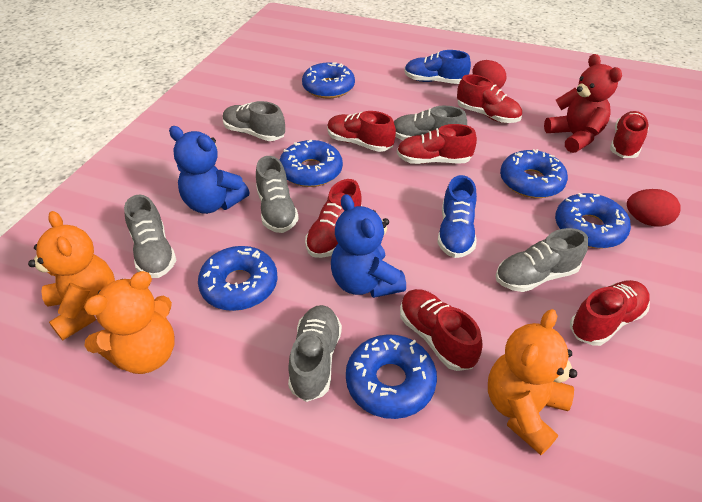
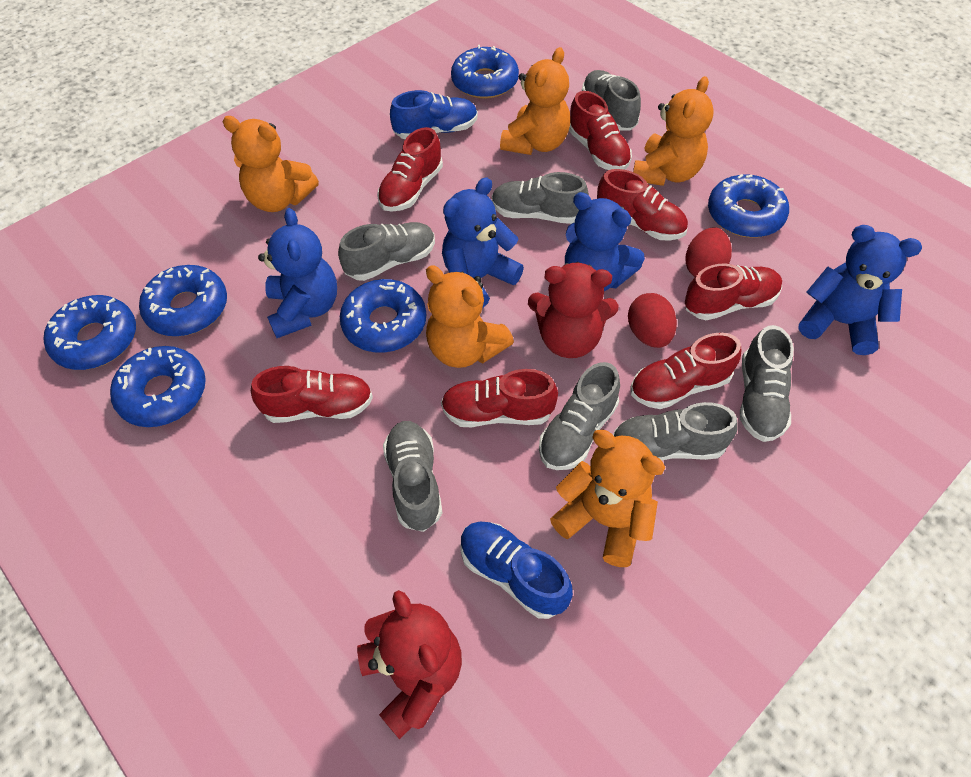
blue teddy bear: [169,126,250,214] [331,194,406,298] = 2 -> [258,208,337,338] [442,177,524,308] [565,192,645,291] [799,225,922,355] = 4
grey shoe: [124,194,176,278] [223,101,285,141] [256,156,299,233] [288,305,342,402] [394,106,467,140] [496,228,588,292] = 6 -> [338,222,435,281] [383,421,442,532] [492,172,589,224] [539,362,620,470] [582,70,641,130] [613,402,738,460] [740,325,794,442] = 7
orange teddy bear: [28,211,115,340] [84,271,175,374] [488,309,577,455] = 3 -> [222,116,319,212] [426,265,514,368] [500,47,570,155] [550,430,665,567] [633,76,714,186] = 5
red teddy bear: [544,54,622,153] = 1 -> [357,590,462,739] [528,262,619,358] = 2

